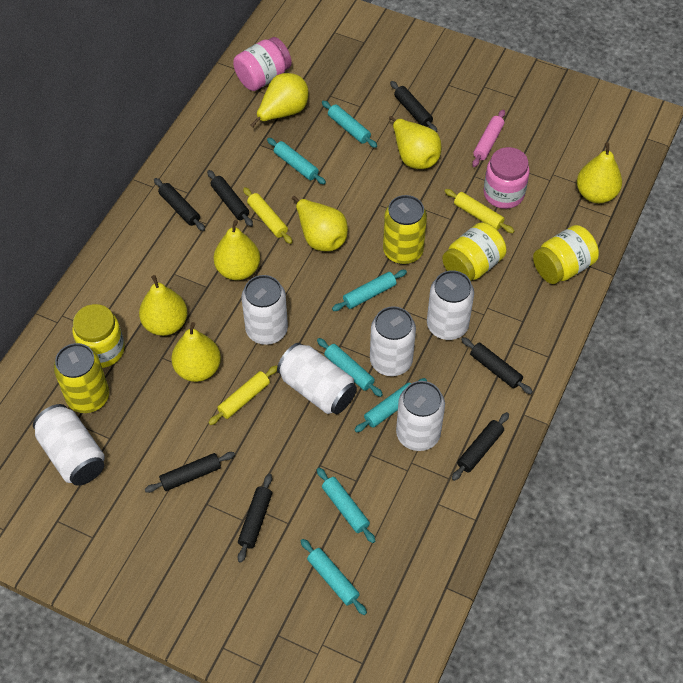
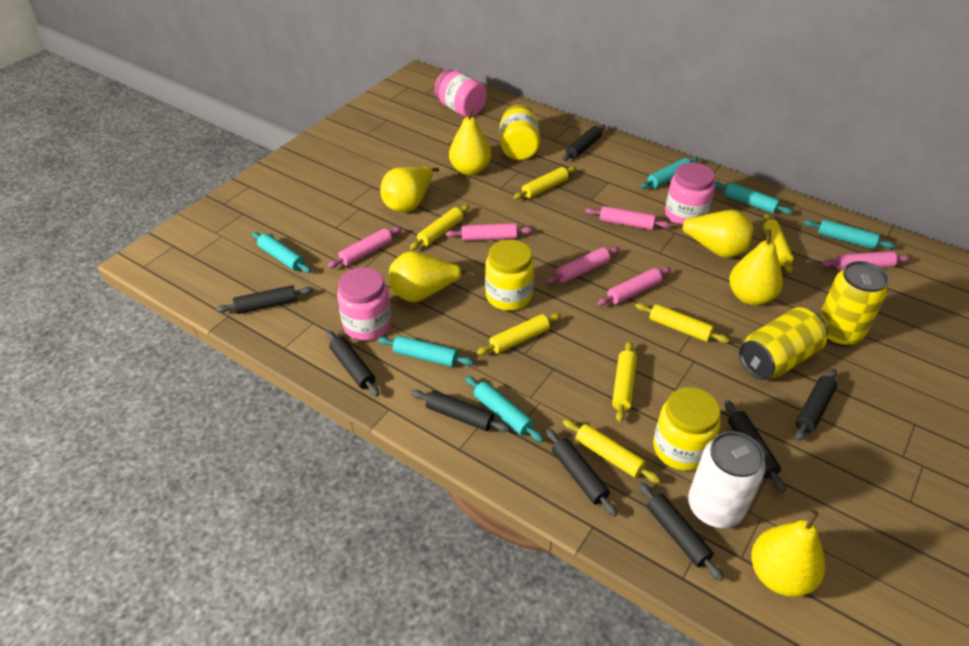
black rolling pin: [145,452,235,493] [154,178,205,231] [207,170,253,227] [238,474,272,563] [390,81,437,133] [452,412,509,481] [461,337,533,394] = 7 -> [216,285,313,314] [326,330,379,397] [411,390,510,432] [546,429,617,516] [562,124,605,161] [639,482,724,581] [725,400,786,492] [795,369,837,441] = 8
pink jar: [233,37,292,91] [483,147,530,209] = 2 -> [337,267,392,341] [434,69,487,117] [665,162,715,224] = 3
pink rolling pin: [472,110,505,167] = 1 -> [328,227,402,268] [446,223,533,241] [546,247,619,284] [585,206,670,230] [597,267,671,306] [821,251,910,270] = 6
turquoise rolling pin: [267,138,326,184] [301,539,367,615] [317,338,383,397] [317,468,375,543] [322,101,377,148] [332,270,407,311] [355,378,427,433] = 7 -> [252,232,311,273] [378,336,474,367] [465,376,544,442] [640,158,698,189] [715,182,793,214] [803,219,895,249] = 6
white can: [33,404,105,486] [241,275,288,345] [277,343,357,414] [370,306,416,376] [396,381,445,451] [427,270,474,340] = 6 -> [688,431,766,528] = 1
yellow pear: [139,275,188,336] [171,322,221,382] [214,220,260,280] [251,73,309,128] [292,196,348,251] [389,116,441,169] [577,142,622,203] = 7 -> [380,167,439,212] [389,251,475,302] [449,108,491,176] [669,210,753,258] [729,229,783,305] [751,510,825,597] = 6
yellow rolling pin: [208,365,277,425] [243,187,292,244] [445,189,514,233] = 3 -> [410,205,469,250] [477,313,561,355] [513,166,576,199] [563,419,660,483] [612,341,637,423] [635,303,729,343] [763,214,794,273] = 7

